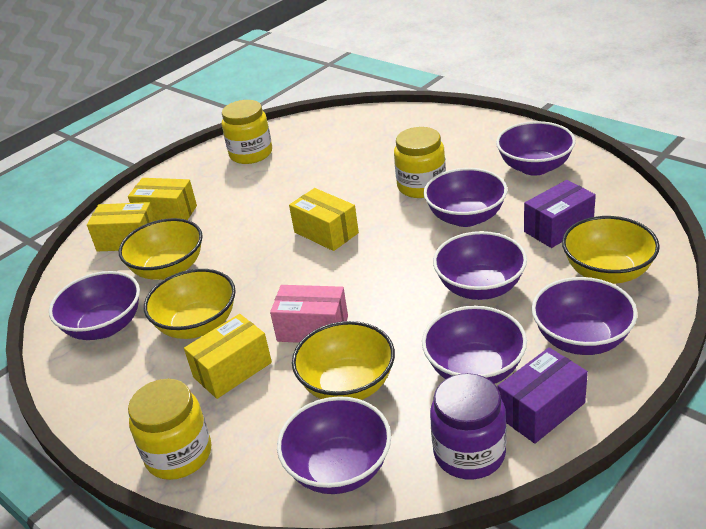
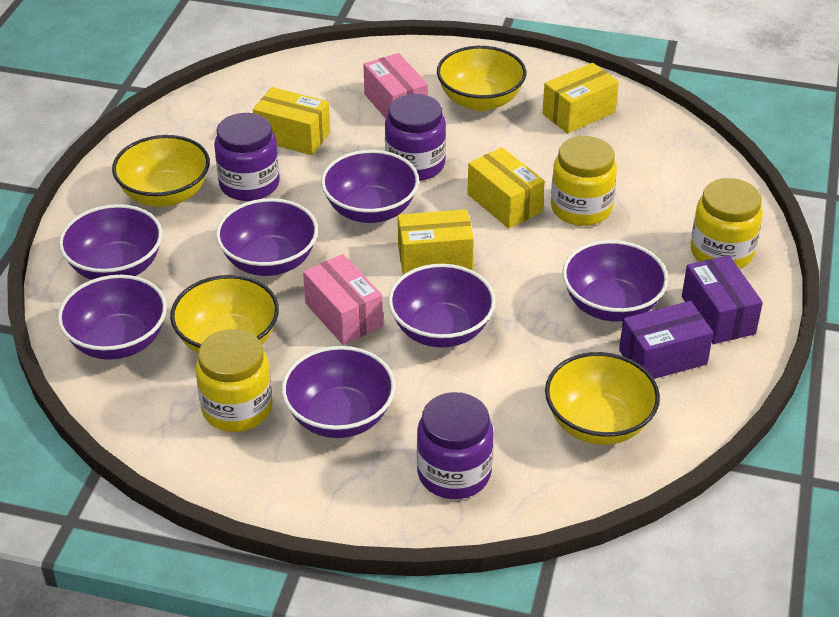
pink box: [270,285,348,343] = 1 -> [303,254,383,345] [363,53,428,119] = 2
purple jar: [430,373,506,479] = 1 -> [214,113,280,201] [385,94,446,181] [417,392,494,499] = 3

